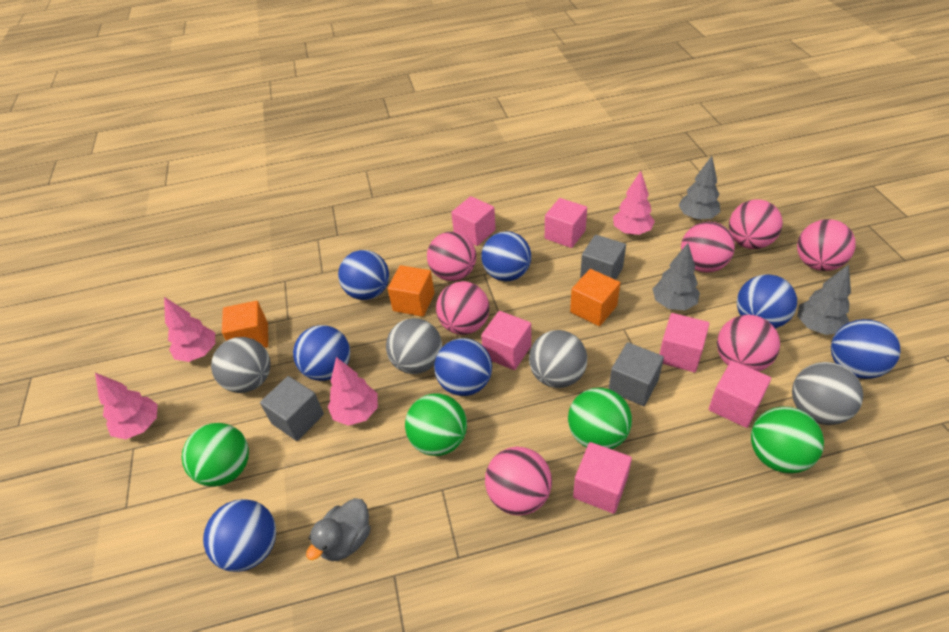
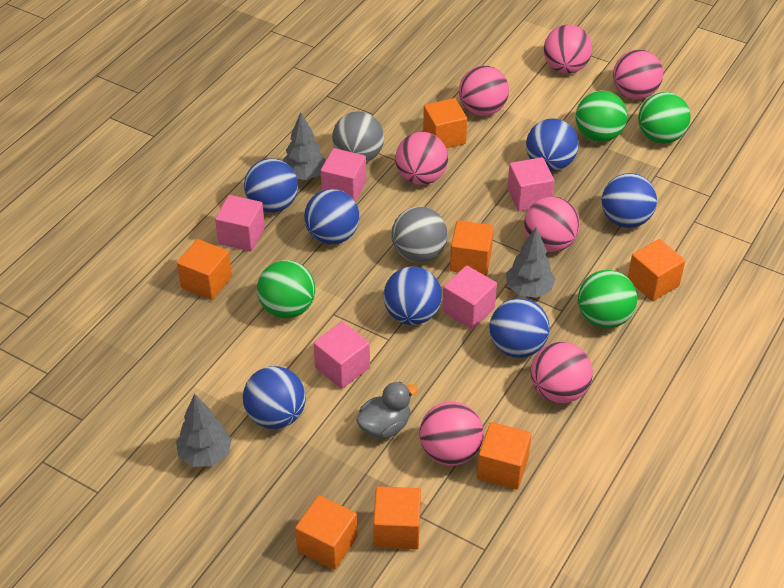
grey ball: [211,337,271,393] [386,318,442,374] [529,330,587,388] [792,362,863,425] = 4 -> [332,111,384,162] [391,206,447,262] = 2
grey cube: [260,376,324,441] [580,235,626,280] [609,342,664,406] = 3 -> none = 0
orange cube: [222,301,268,348] [388,265,435,317] [570,269,620,326] = 3 -> [177,239,232,300] [295,495,358,570] [373,486,421,550] [423,98,467,148] [450,220,494,276] [477,422,532,490] [628,239,685,301] = 7
pink cube: [451,196,496,246] [481,311,531,370] [545,198,587,248] [573,442,632,514] [659,313,709,372] [709,361,771,428] = 6 -> [215,195,265,252] [313,322,370,389] [321,148,366,202] [442,265,497,330] [507,157,554,211] = 5
pink tree: [95,373,158,439] [164,297,215,362] [328,357,378,426] [613,171,655,235] = 4 -> none = 0

